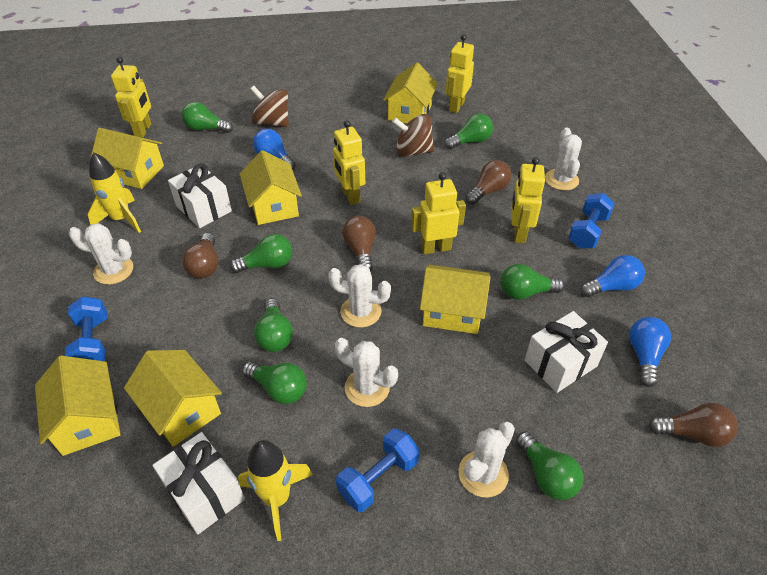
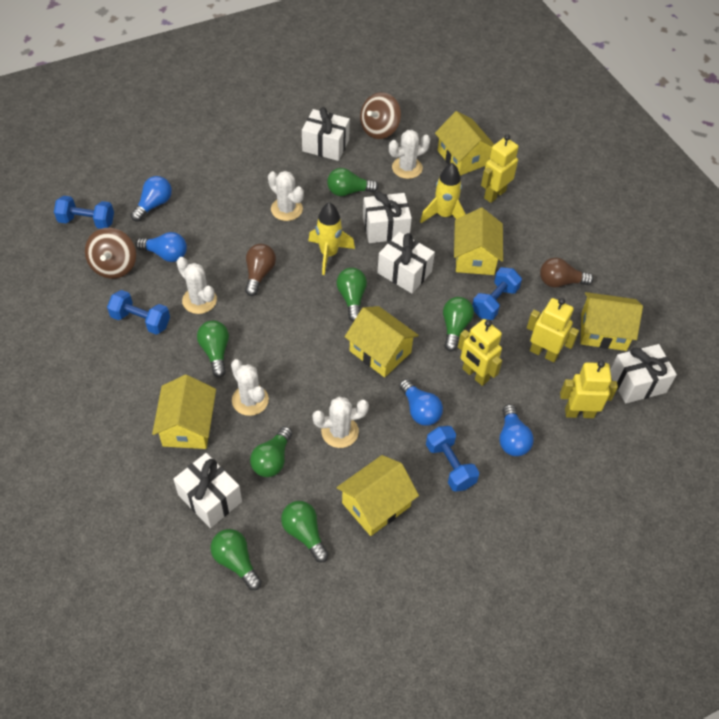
blue dumbbell: [65,297,107,361] [336,428,420,512] [569,193,615,249] = 3 -> [54,196,114,229] [107,290,170,335] [426,426,479,492] [472,267,522,320] = 4
blue light bulb: [253,129,296,170] [580,255,645,297] [629,317,671,387] = 3 -> [131,176,172,222] [136,232,187,262] [399,379,443,426] [500,404,534,456] = 4
brown light bulb: [182,233,219,278] [342,216,376,271] [465,160,512,205] [649,403,738,447] = 4 -> [245,244,276,296] [540,258,594,287] = 2
white gift: [152,432,245,535] [168,164,232,228] [525,311,608,393] = 3 -> [173,453,242,528] [302,107,350,161] [363,191,412,243] [377,232,435,293] [610,344,677,404] = 5
yellow robot: [111,57,152,137] [333,120,365,205] [411,172,466,254] [445,34,474,113] [511,157,545,243] = 5 -> [458,319,502,386] [481,134,519,203] [527,298,579,362] [560,361,618,418] = 4

